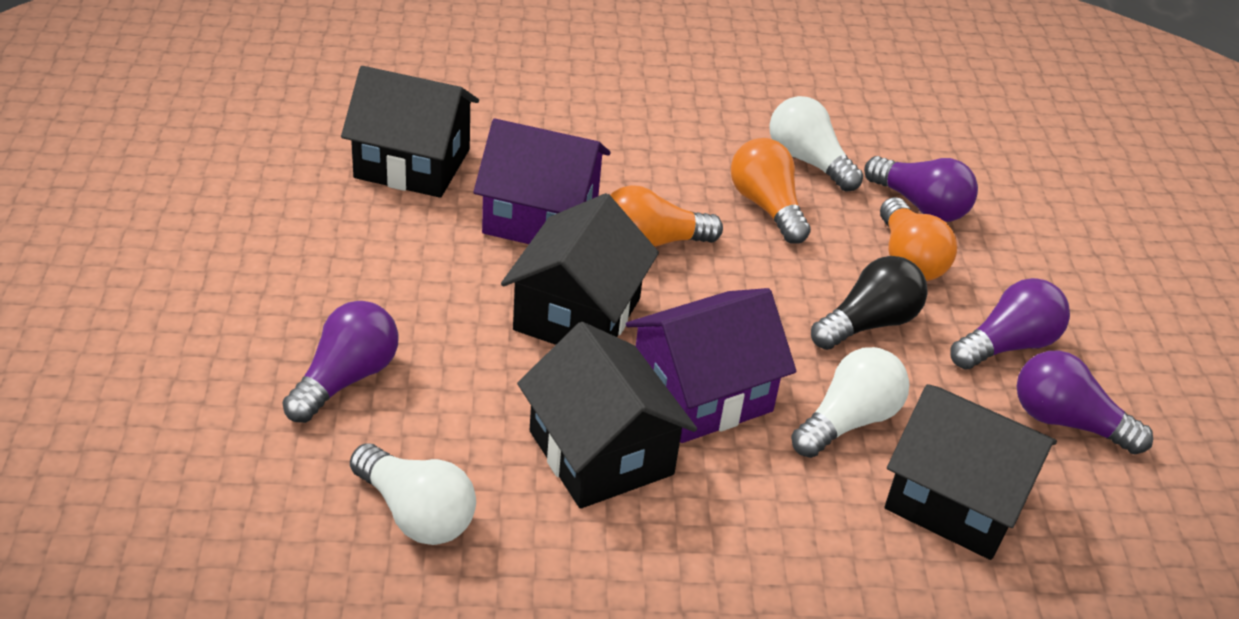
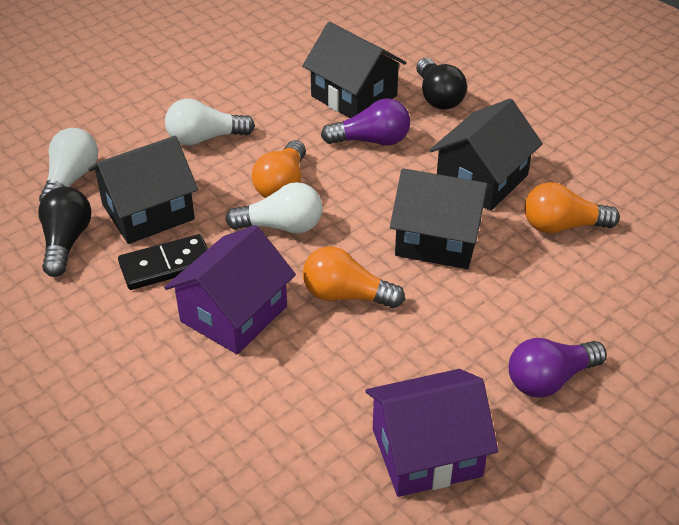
black domino: none = 0 -> [118,234,208,290] = 1
black light bulb: [811,256,927,350] = 1 -> [38,187,92,277] [416,58,467,110] = 2
purple light bulb: [282,301,399,423] [864,156,978,222] [950,278,1070,370] [1017,351,1153,455] = 4 -> [321,98,410,146] [509,338,607,398] = 2

